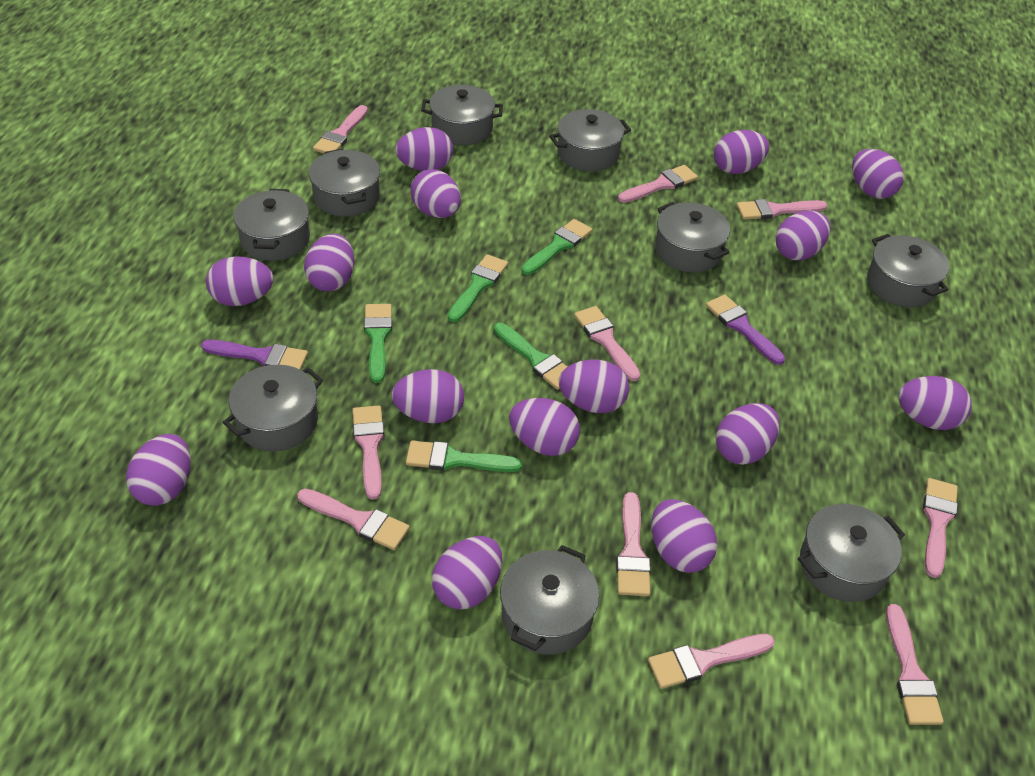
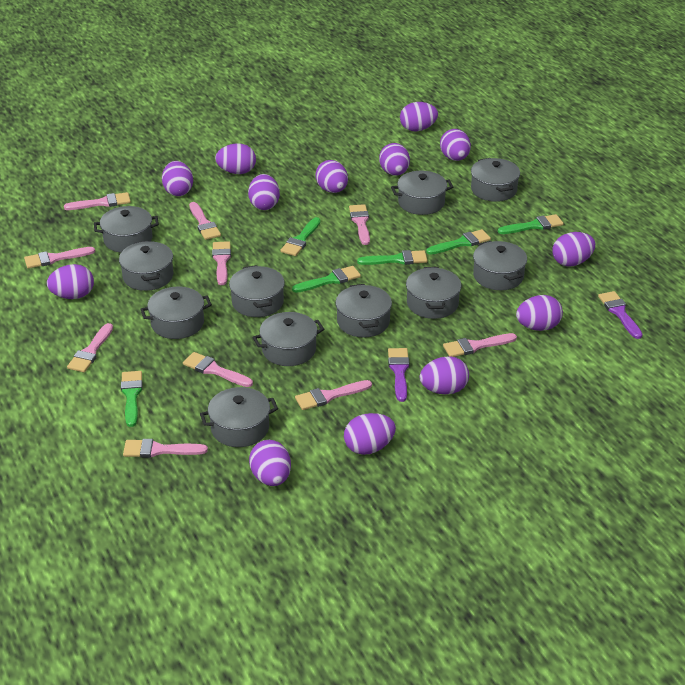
green brush: [364,304,392,383] [406,440,522,472] [448,254,508,322] [494,323,567,390] [521,219,592,275] = 5 -> [121,371,143,427] [280,217,321,256] [292,266,361,293] [357,250,428,265] [426,229,491,255] [498,214,563,234] = 6
grey pot: [223,365,323,452] [233,189,310,261] [309,148,380,216] [421,85,503,145] [500,545,599,655] [549,109,631,171] [655,202,730,272] [798,504,905,602] [867,234,949,307] = 9 -> [94,206,159,253] [119,241,173,291] [140,287,212,339] [200,387,278,447] [229,265,285,317] [253,312,324,366] [335,284,392,338] [391,171,453,215] [406,267,461,319] [471,158,520,202] [473,241,527,290] = 11
purple egg: [126,434,191,506] [206,256,273,306] [304,234,355,291] [392,369,464,423] [396,127,453,171] [410,169,461,218] [432,536,502,609] [509,398,580,456] [559,360,629,413] [652,499,717,573] [714,130,769,174] [716,403,780,465] [776,211,830,260] [852,149,904,199] [898,376,972,430] = 15 -> [47,264,94,299] [162,161,193,196] [215,143,256,174] [248,174,280,210] [249,440,291,486] [315,160,348,193] [344,413,396,455] [379,143,410,176] [400,102,438,131] [420,356,469,394] [440,129,471,161] [516,295,563,331] [552,232,595,267] = 13

